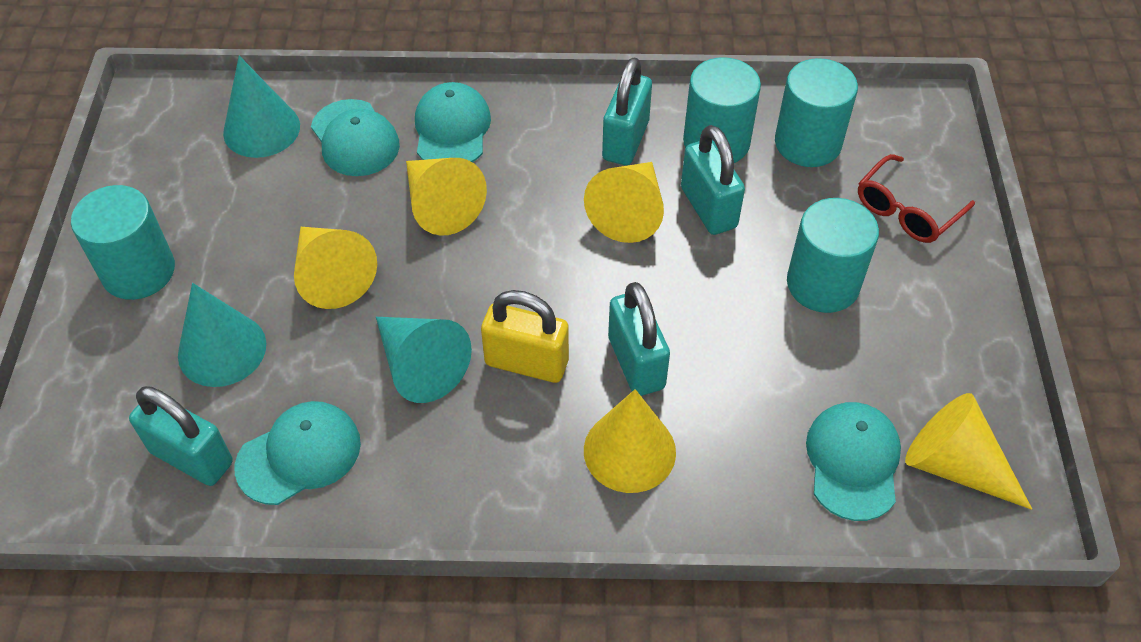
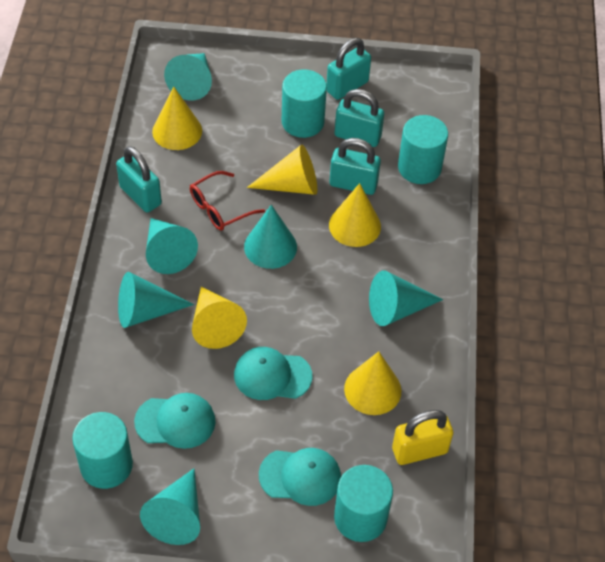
turquoise cap: [235,401,361,505] [311,99,400,176] [415,82,491,162] [806,402,901,521] = 4 -> [134,393,216,449] [234,347,312,400] [259,448,341,506] = 3
turquoise cone: [178,283,266,387] [223,56,300,158] [376,317,472,403] = 3 -> [118,272,194,328] [140,468,200,545] [146,218,198,274] [164,53,212,101] [244,205,297,269] [369,270,443,326] = 6

